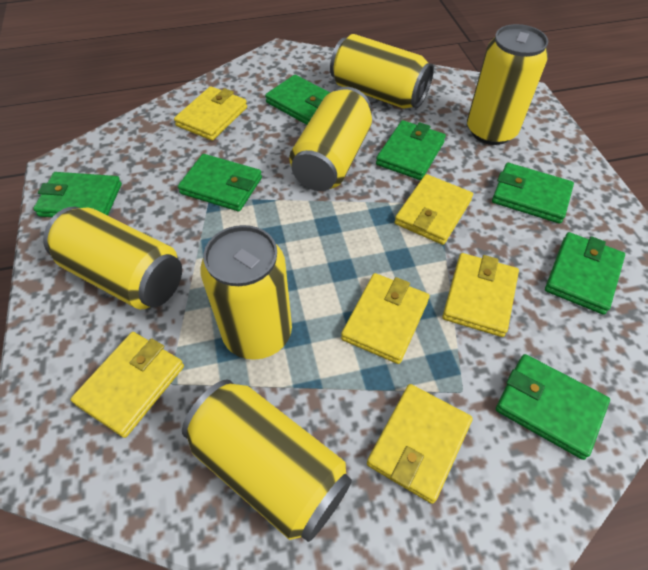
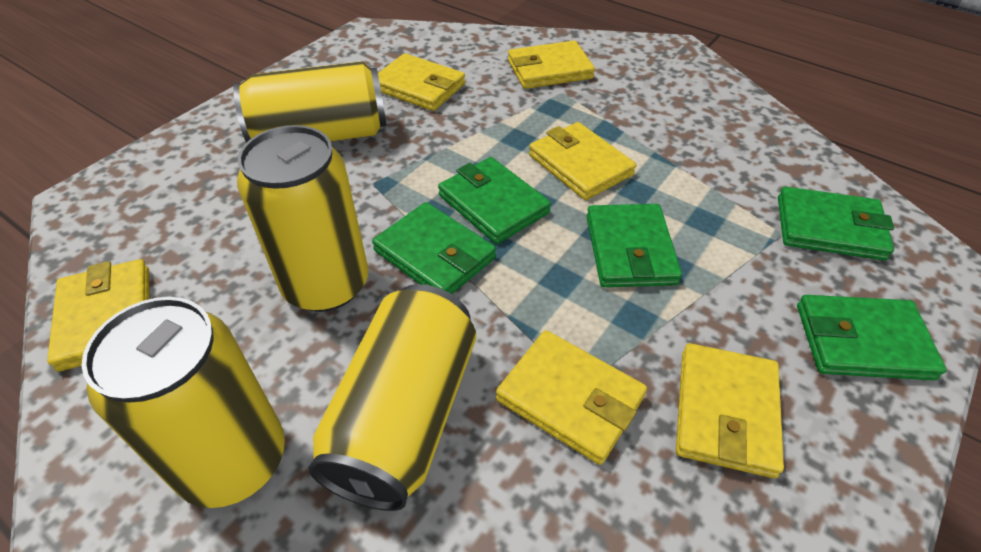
green wallet: [33,172,122,217] [178,154,262,211] [265,75,330,125] [376,120,446,180] [492,163,574,224] [496,354,610,460] [545,232,625,315] = 7 -> [372,202,496,294] [438,157,551,244] [586,204,682,287] [778,187,894,260] [797,295,946,380] = 5
yellow can: [43,207,182,309] [182,380,352,542] [201,225,292,360] [289,87,372,191] [330,34,434,109] [467,24,548,145] = 6 -> [81,297,285,508] [233,61,386,143] [237,125,368,312] [309,284,476,511] = 4

